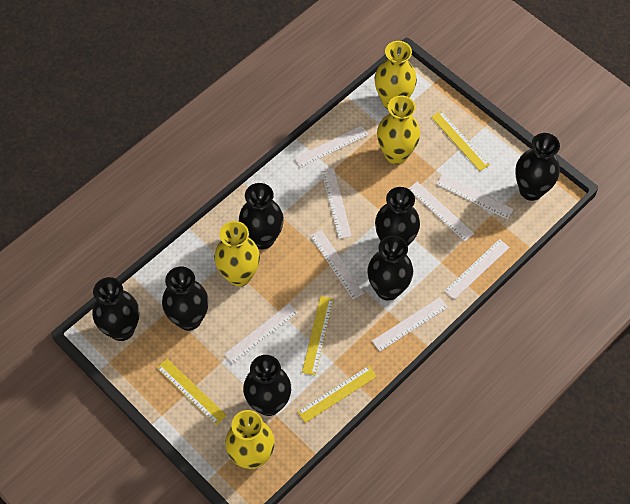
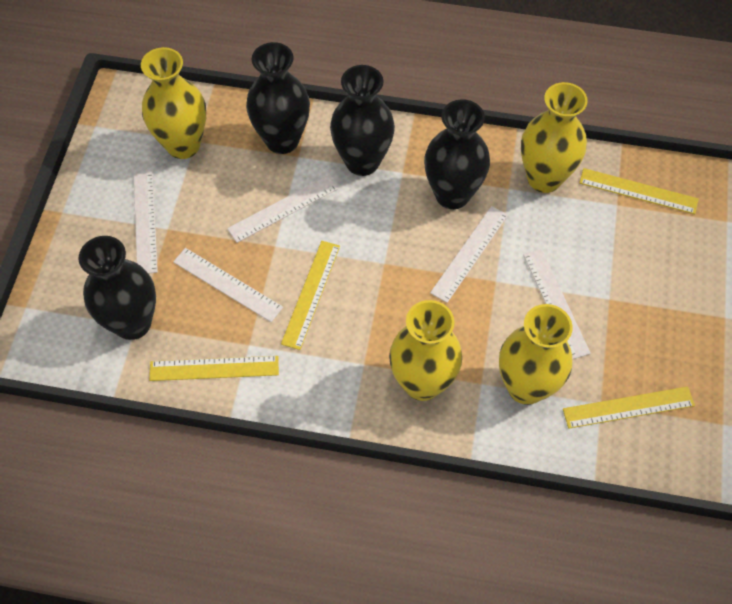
black vase: [92,277,139,341] [162,267,209,331] [239,183,284,250] [243,355,291,416] [367,235,413,301] [375,187,420,246] [515,133,560,201] = 7 -> [79,236,156,340] [246,42,310,154] [330,65,395,176] [424,99,490,209] = 4
white ruler: [224,303,298,364] [294,125,368,168] [310,230,364,299] [321,168,352,239] [372,297,448,351] [408,181,474,241] [436,175,514,219] [444,239,510,299] = 8 -> [134,172,158,274] [173,248,283,322] [227,175,339,243] [430,206,508,303] [523,249,591,359] = 5

